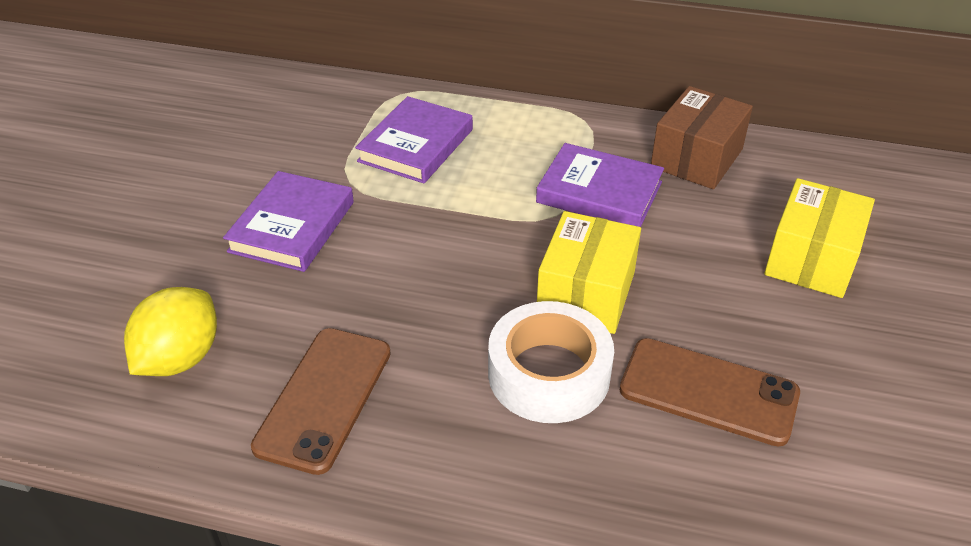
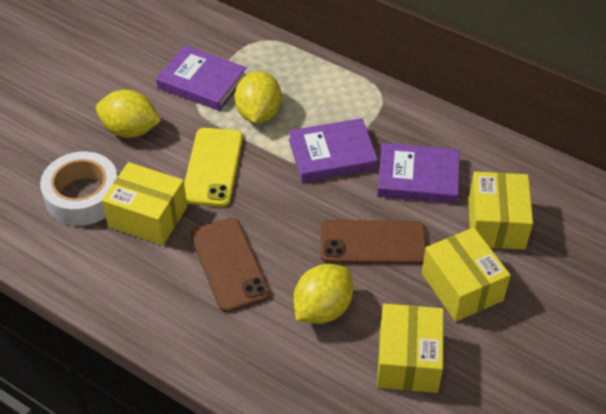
brown box: [651,86,753,189] = 1 -> none = 0
yellow box: [537,211,641,334] [764,178,875,298] = 2 -> [102,162,187,245] [377,304,444,393] [422,227,511,322] [468,172,533,250] = 4
yellow lemon: [124,287,217,376] = 1 -> [96,90,161,138] [235,71,282,123] [294,264,353,324] = 3
yellow phone: none = 0 -> [184,128,243,207] = 1

